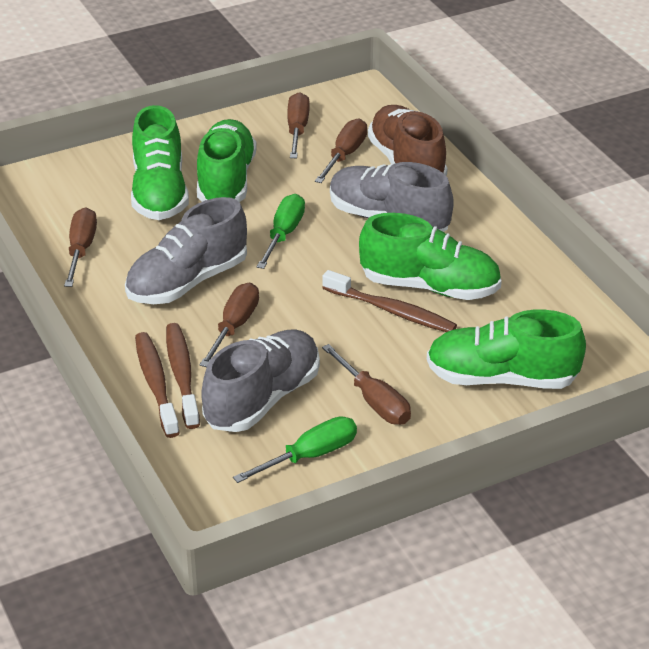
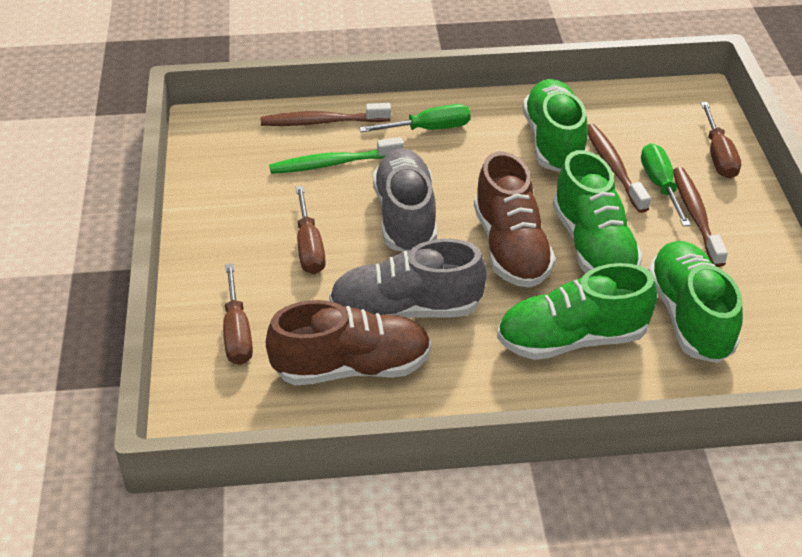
brown screwdriver: [64,208,97,287] [200,283,259,367] [287,92,310,158] [315,118,367,183] [322,344,411,425] = 5 -> [223,264,253,365] [296,186,326,274] [701,102,741,179] = 3
brown shoe: [368,105,448,176] = 1 -> [266,300,431,385] [474,152,556,288] = 2
green toothbrush: none = 0 -> [269,137,404,174] = 1
grey shoe: [125,197,247,304] [201,330,320,432] [330,162,454,232] = 3 -> [329,239,487,318] [373,148,437,252] = 2

